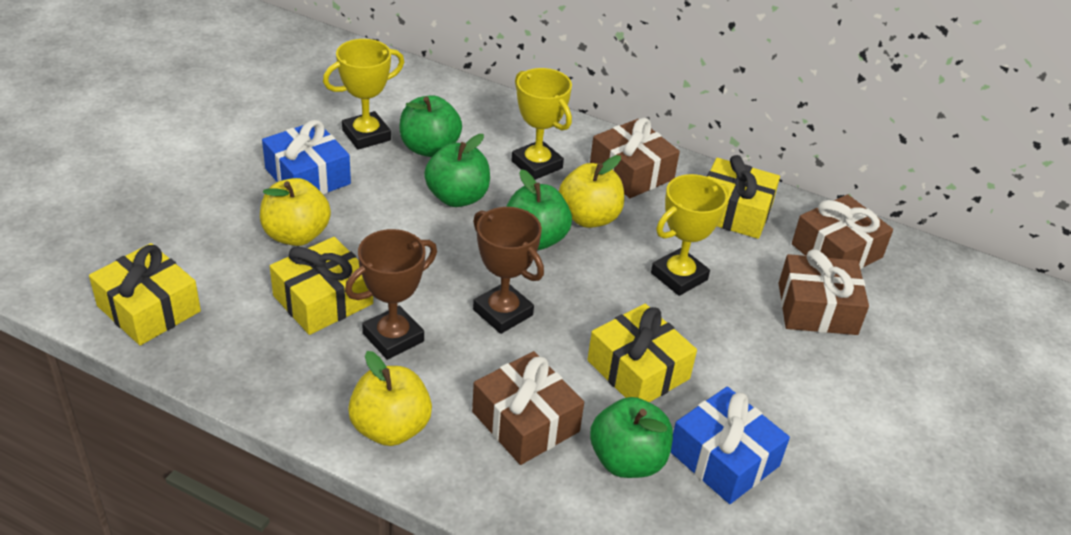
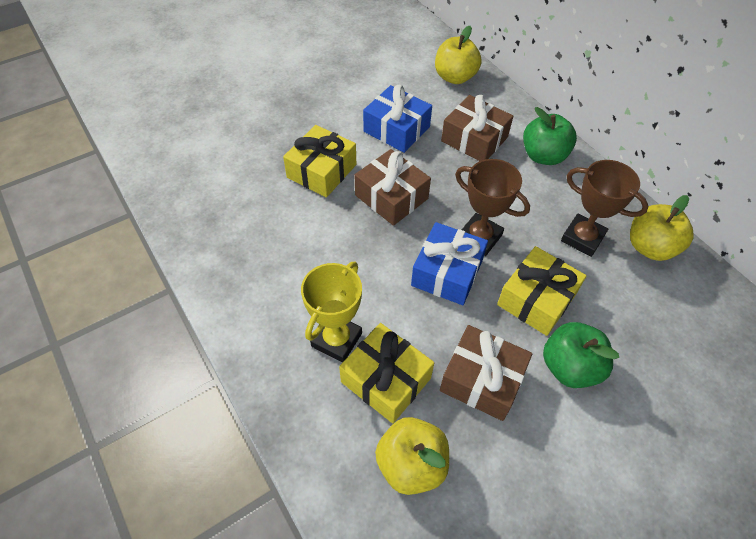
brown gift: [472,351,584,465] [590,118,680,198] [779,249,869,335] [792,194,893,269] = 4 -> [354,149,431,226] [440,325,532,421] [441,95,513,161] = 3
green apple: [400,95,462,157] [424,134,490,207] [506,169,572,250] [590,397,673,478] = 4 -> [523,107,577,165] [543,322,619,388] = 2
yellow gift: [89,243,201,345] [270,237,373,335] [587,304,697,402] [707,155,780,239] = 4 -> [283,125,356,198] [339,323,434,423] [497,246,587,336] = 3
yellow trophy: [323,39,404,150] [511,68,572,180] [651,174,729,296] = 3 -> [301,262,362,363] = 1

